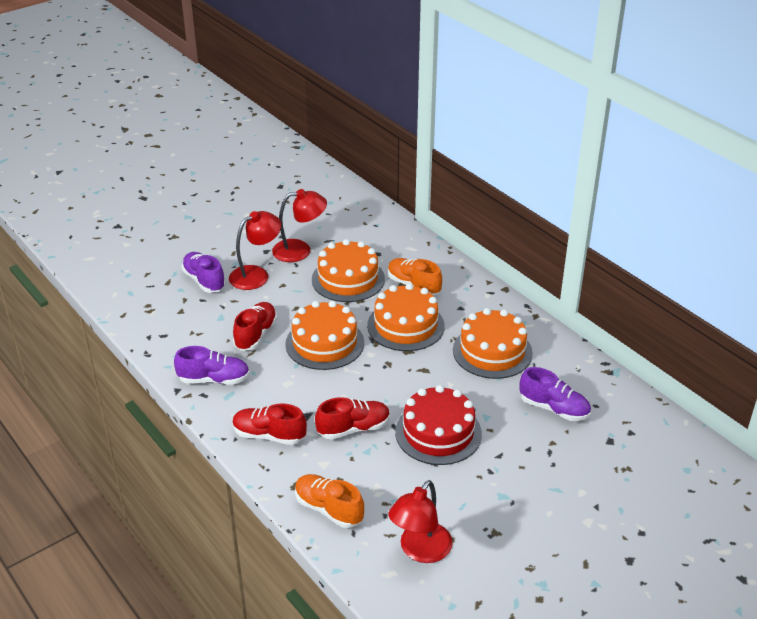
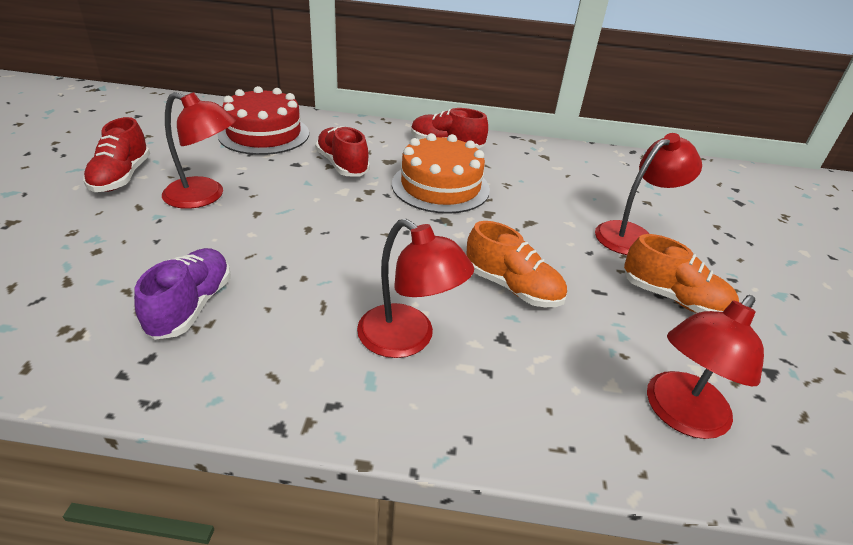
orange cake: [285,300,364,370] [312,239,385,302] [367,283,445,351] [453,308,533,379] = 4 -> [392,133,490,214] = 1
purple shoe: [174,346,250,384] [181,252,226,293] [520,367,591,421] = 3 -> [134,248,231,340] = 1
red lamp: [229,211,281,290] [272,189,327,262] [388,480,453,563] = 3 -> [162,92,236,209] [357,219,474,358] [595,133,702,255] [647,295,764,439] = 4

